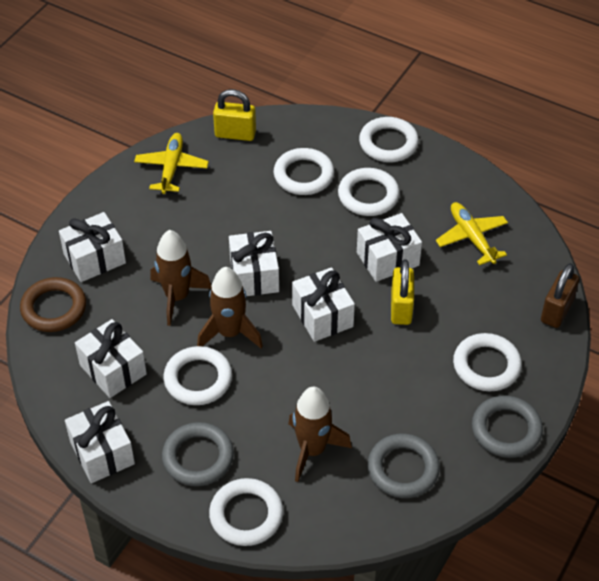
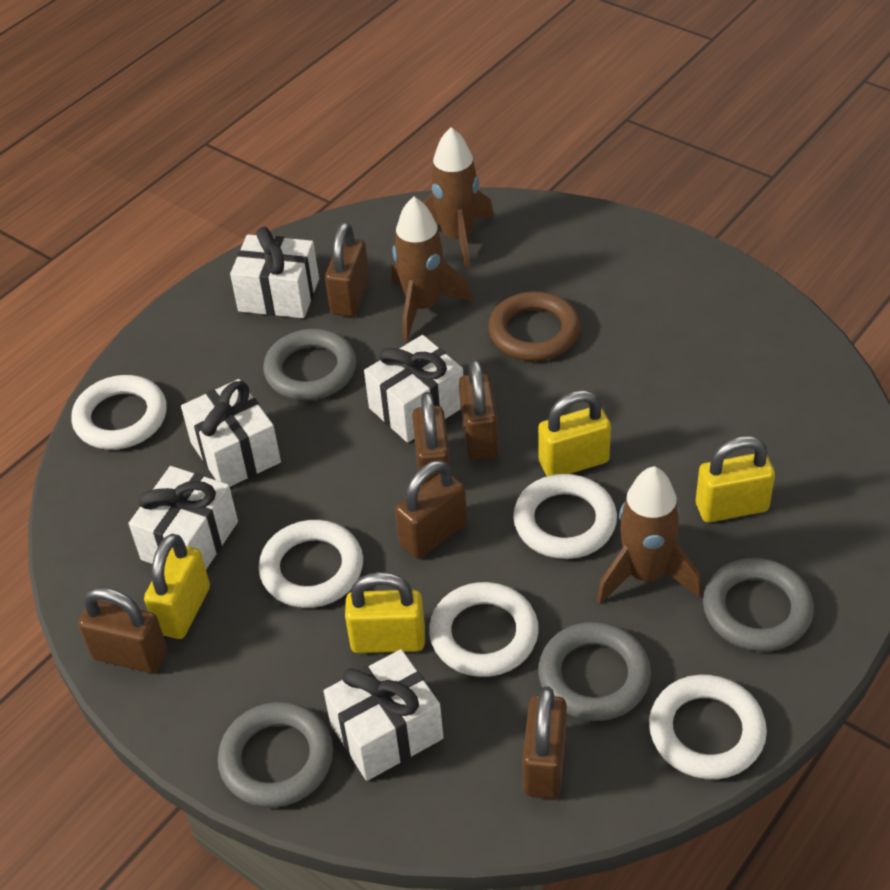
brown padlock: [541,263,579,328] = 1 -> [78,587,167,673] [325,222,369,317] [395,460,467,558] [412,392,450,487] [459,359,498,460] [522,686,567,799] = 6
grey ring: [162,422,234,486] [367,434,440,498] [472,396,543,458] = 3 -> [218,702,333,807] [263,329,356,400] [538,622,651,721] [703,558,814,652] = 4
white gift: [59,212,126,282] [65,401,135,483] [75,319,147,398] [229,231,279,296] [292,267,355,342] [357,213,422,282] = 6 -> [129,466,238,569] [181,379,281,487] [230,227,319,318] [324,649,444,781] [364,335,463,443] = 5
white ring: [163,346,232,405] [209,478,283,546] [274,148,334,195] [338,168,400,216] [359,117,419,162] [453,333,522,391] = 6 -> [71,375,167,450] [259,520,363,608] [429,582,539,677] [513,474,617,559] [649,675,767,779] = 5
yellow padlock: [213,89,256,141] [391,260,414,325] = 2 -> [144,534,210,639] [345,572,425,653] [538,390,611,476] [696,436,775,522] = 4
yellow plane: [134,133,209,194] [436,202,508,265] = 2 -> none = 0

